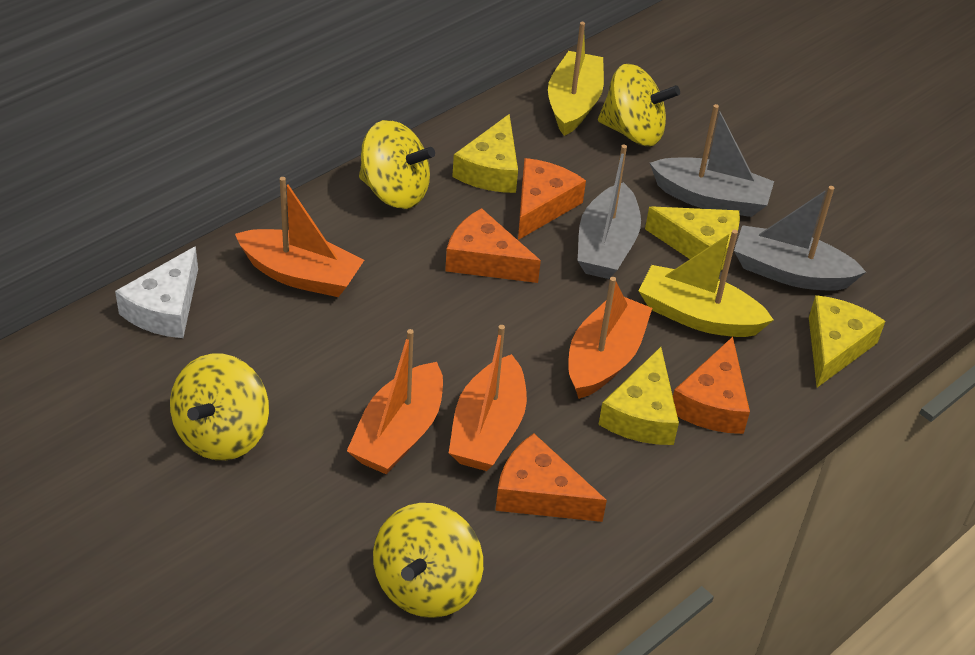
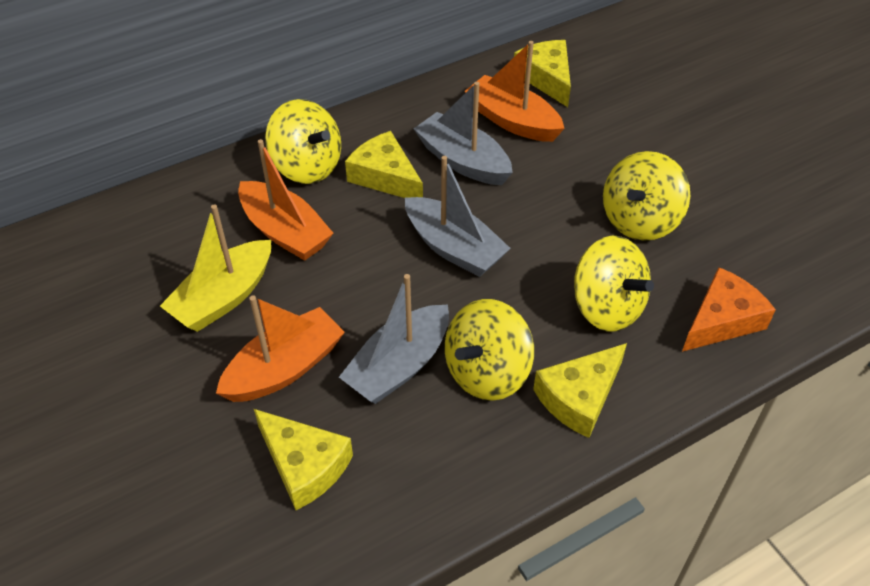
orange boat: [235,177,364,297] [347,329,443,474] [449,325,527,471] [568,277,652,399] = 4 -> [216,295,345,402] [238,139,333,261] [464,41,565,142] = 3
orange cheese: [445,208,541,283] [495,433,607,522] [518,158,586,240] [673,337,750,434] = 4 -> [682,267,776,352] = 1
white cheese: [115,246,198,338] = 1 -> none = 0
yellow boat: [548,22,604,136] [639,230,773,337] = 2 -> [160,204,271,332] = 1

